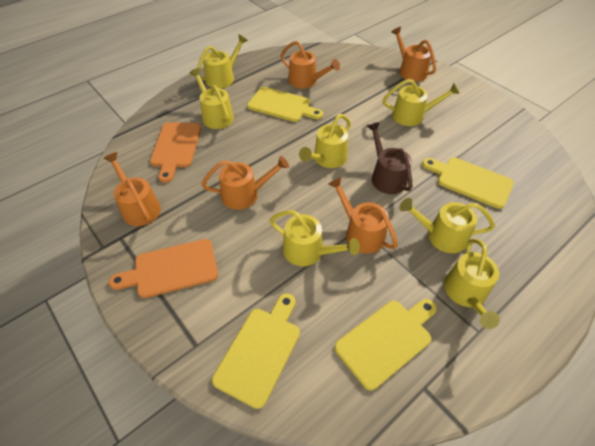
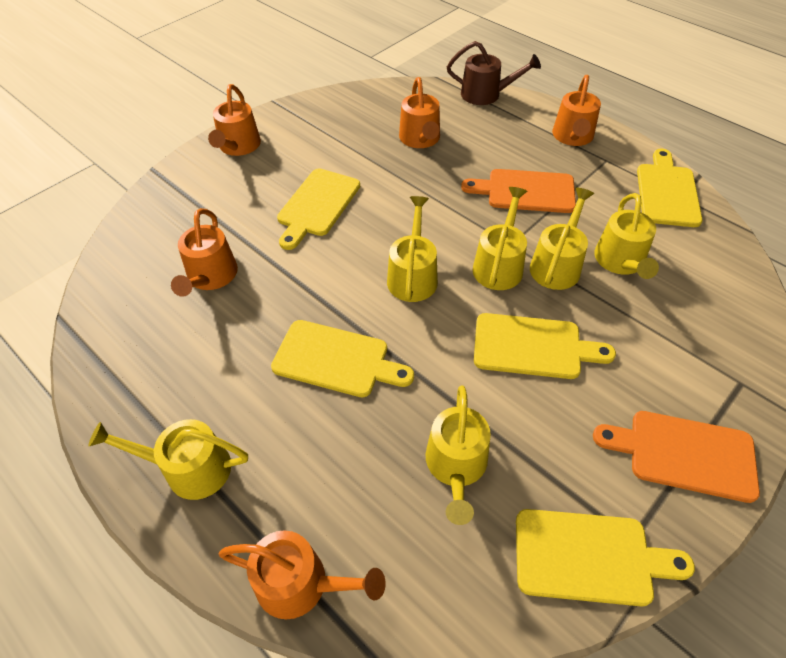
yellow cutting board: [212,293,300,409] [247,87,323,122] [335,299,437,390] [422,157,514,209] = 4 -> [271,320,414,397] [277,168,360,250] [474,313,616,379] [516,509,695,607] [637,149,703,227] = 5
yellow watering can: [189,68,234,129] [197,34,248,89] [270,210,360,266] [299,114,351,168] [383,79,460,126] [399,198,495,253] [444,239,500,329] = 7 -> [88,419,248,500] [387,196,438,302] [425,385,491,525] [473,187,527,290] [530,188,594,290] [595,193,659,279] = 6

